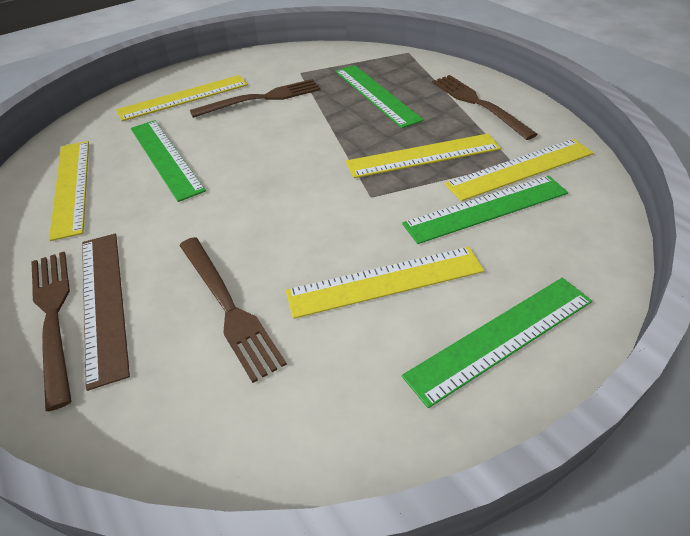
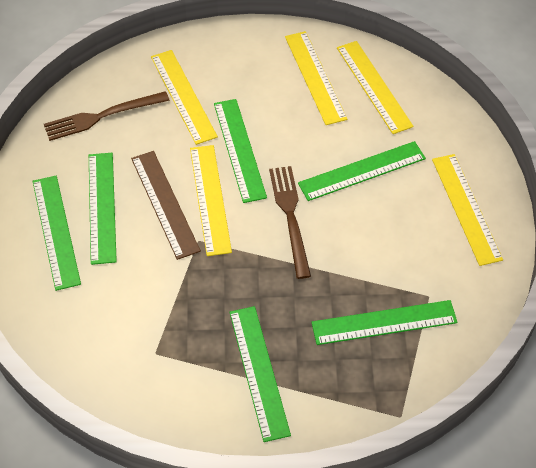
brown fork: [31,252,72,411] [179,237,287,383] [190,79,320,118] [432,75,538,140] = 4 -> [44,91,170,141] [269,166,311,279] = 2
green ruler: [131,120,206,202] [335,65,424,128] [402,175,568,244] [402,278,592,408] = 4 -> [33,176,81,291] [89,153,117,265] [214,99,267,203] [229,306,291,442] [298,141,426,201] [311,300,458,345] = 6

